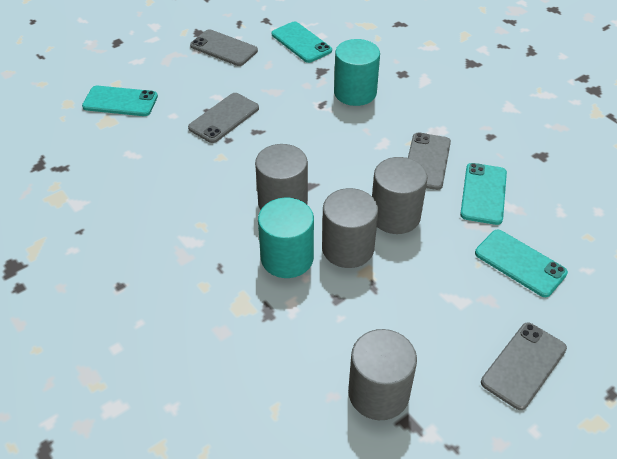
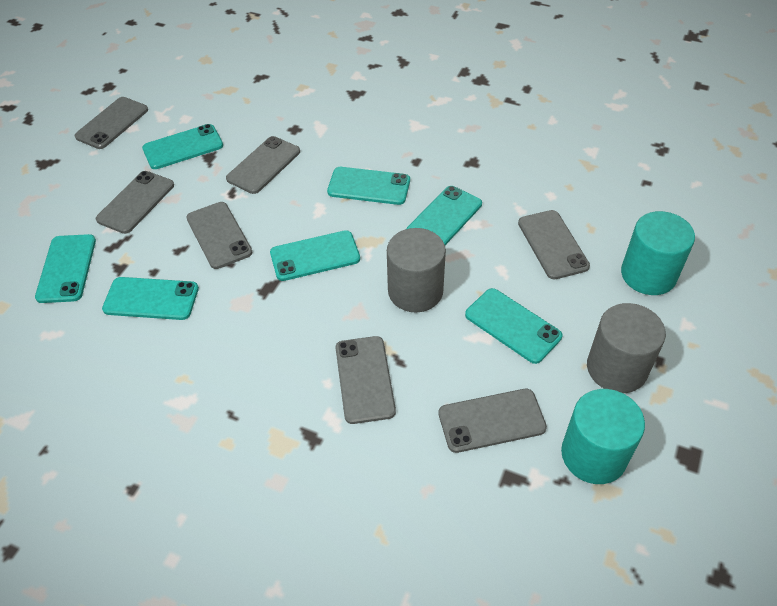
grey cylinder: [255,144,308,210] [322,188,378,268] [348,329,417,420] [372,157,427,234] = 4 -> [387,228,446,312] [587,303,666,393] = 2
grey phone: [188,93,259,143] [190,29,258,66] [408,133,451,190] [481,322,567,410] = 4 -> [74,97,148,149] [96,171,174,234] [187,202,252,269] [226,136,300,194] [335,336,396,424] [438,389,547,453] [518,210,590,279] = 7
turquoise phone: [82,86,158,116] [272,21,332,63] [460,163,507,225] [475,230,568,297] = 4 -> [35,234,96,303] [102,277,199,320] [142,124,223,169] [270,230,360,281] [327,167,410,205] [406,186,482,245] [465,288,562,364] = 7

